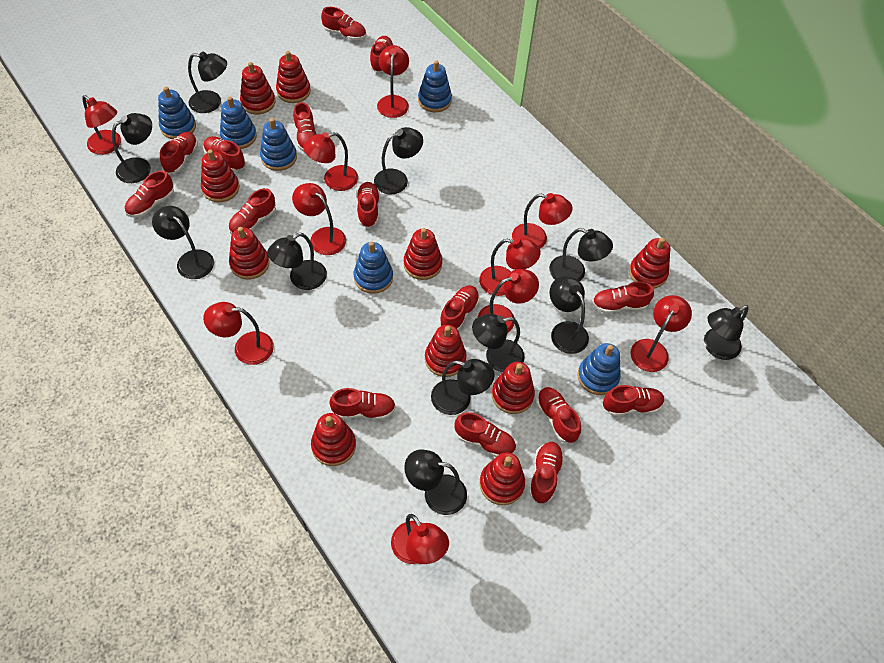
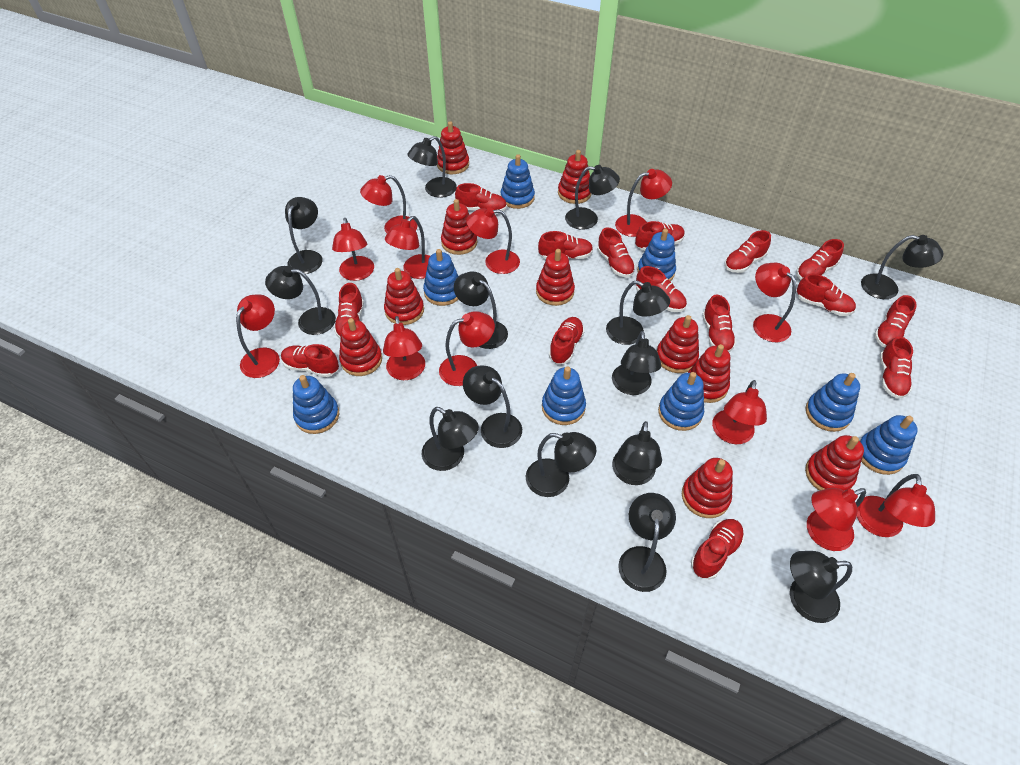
black lamp: [112,113,152,183] [152,206,214,279] [188,52,227,113] [267,233,327,290] [374,127,423,194] [404,450,467,515] [431,359,495,415] [472,314,525,372] [549,228,613,281] [550,276,589,354] [704,305,749,360] = 11 -> [265,266,336,335] [285,197,322,274] [407,136,457,198] [422,407,479,471] [454,271,508,349] [463,366,522,448] [526,432,596,497] [565,165,620,230] [606,280,670,345] [612,331,661,395] [612,421,662,485] [618,493,676,592] [790,551,852,623] [861,235,944,299] = 14
blue stacking toy: [158,87,196,139] [220,97,257,149] [260,118,297,171] [354,241,393,294] [418,60,452,112] [578,343,621,395] = 6 -> [293,375,339,434] [423,249,458,306] [501,154,535,209] [542,366,586,425] [637,228,676,281] [658,372,704,431] [805,373,860,432] [859,415,918,475] = 8
red lamp: [82,95,121,155] [203,302,274,365] [292,183,346,255] [303,132,358,191] [377,45,409,118] [391,514,449,564] [478,269,539,333] [479,238,541,296] [512,193,573,248] [630,295,692,372] = 10 -> [236,295,280,378] [332,218,374,281] [360,175,418,233] [383,316,425,380] [385,216,430,279] [439,311,495,386] [466,207,520,274] [615,169,672,237] [712,380,767,444] [753,263,796,342] [807,488,866,551] [857,474,935,537] = 12

